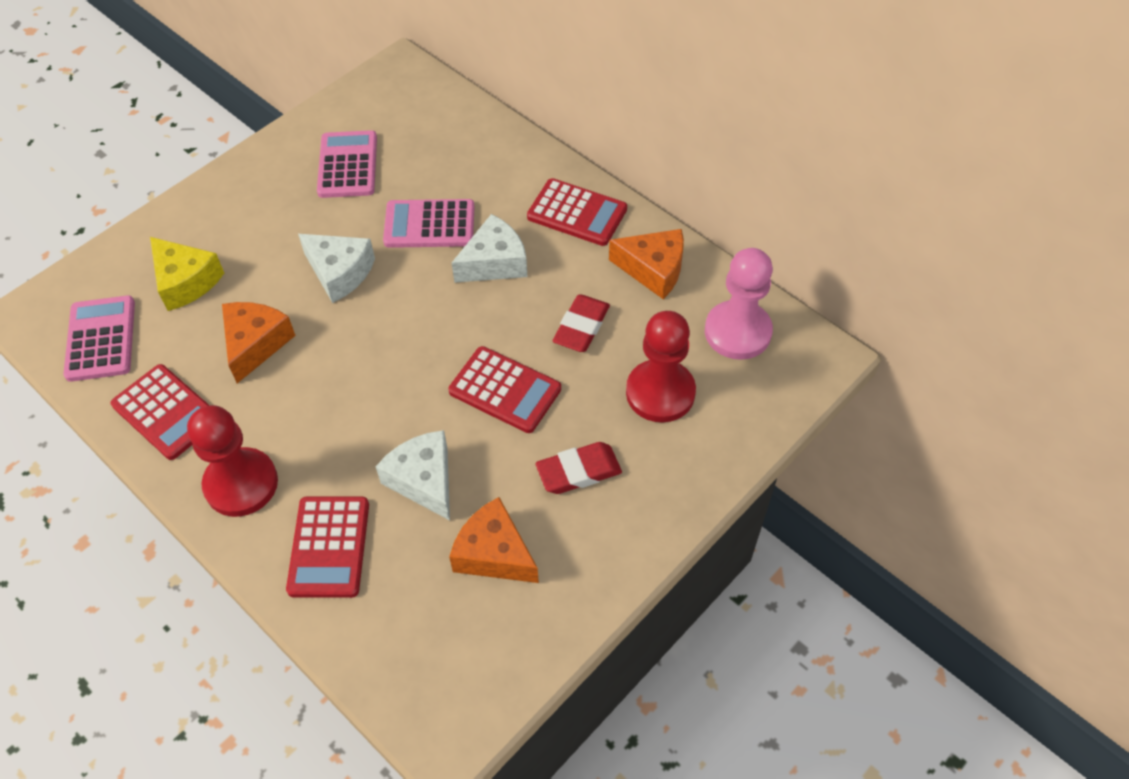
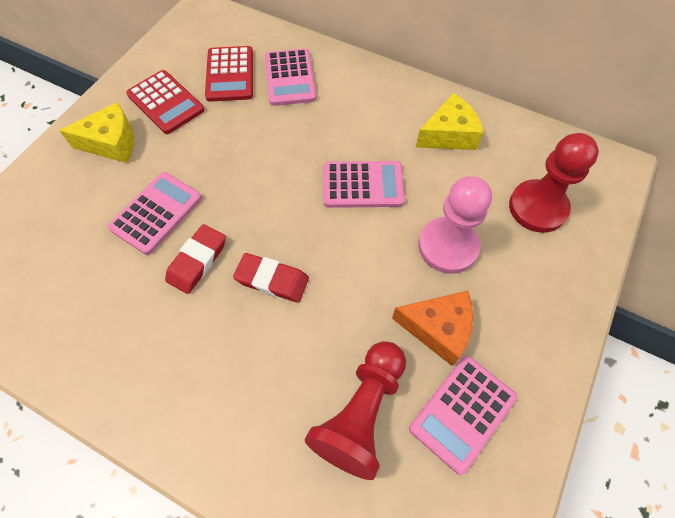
orange cheese: [222,302,296,383] [449,497,539,583] [609,229,684,299] = 3 -> [392,291,473,366] = 1
pink calculator: [63,295,135,382] [317,130,377,198] [383,199,475,248] = 3 -> [108,172,202,255] [265,48,316,106] [324,161,405,208] [409,356,517,475] = 4
red calculator: [111,364,209,460] [286,496,369,598] [448,346,561,433] [527,178,627,246] = 4 -> [126,70,204,134] [205,46,253,102] = 2
white cheese: [298,234,375,303] [376,430,450,520] [452,214,528,283] = 3 -> none = 0
yellow cheese: [150,237,224,311] = 1 -> [59,102,134,163] [416,93,484,150] = 2

